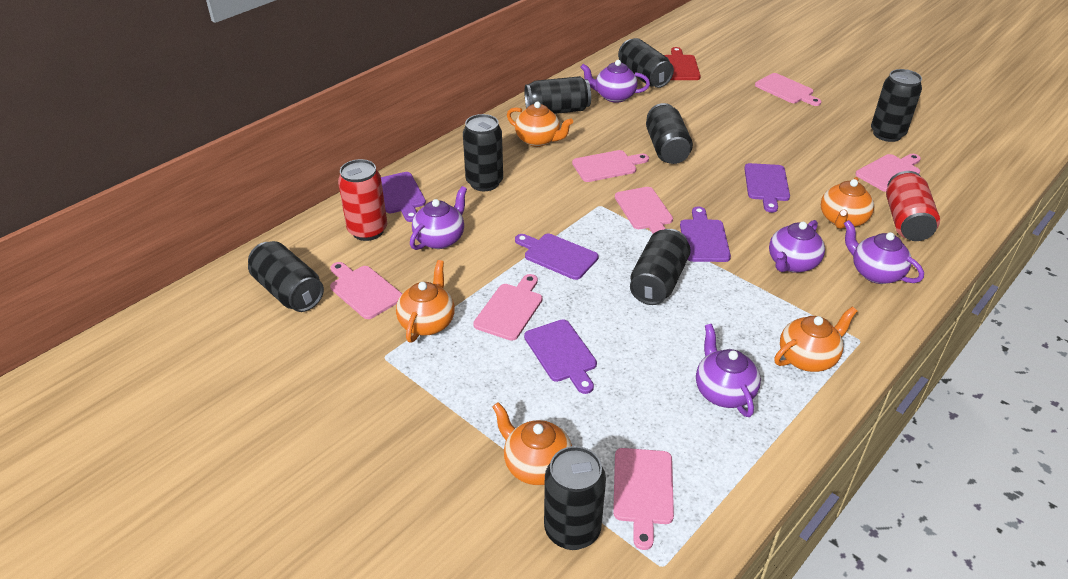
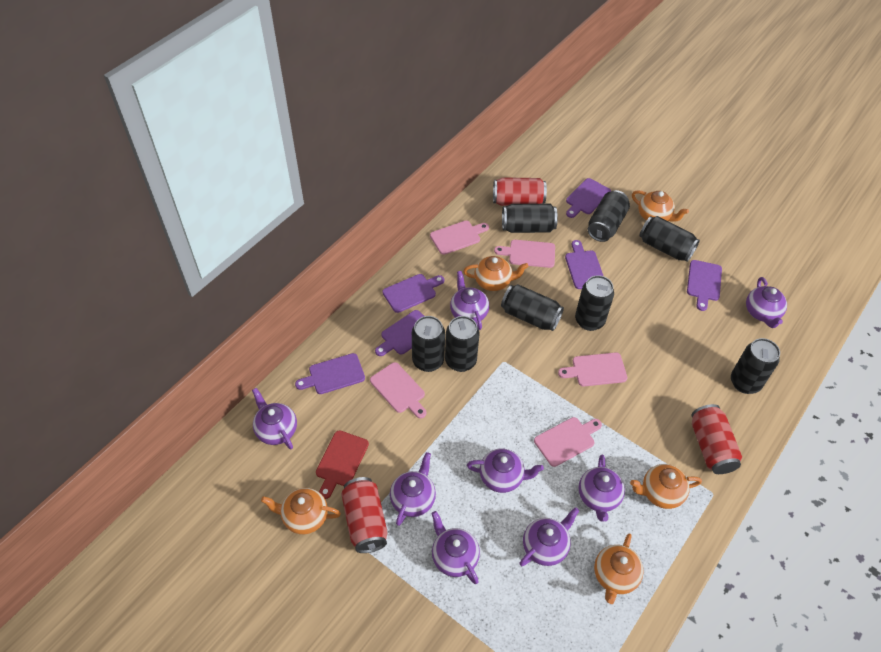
pink cutting board: [330,262,402,319] [473,274,542,341] [572,150,649,182] [613,448,674,550] [615,187,673,234] [755,73,821,106] [855,154,921,192] = 7 -> [370,362,426,418] [430,221,489,255] [494,240,555,268] [534,417,602,467] [558,352,627,387] = 5
purple cutting board: [381,172,426,222] [515,234,599,280] [524,319,597,394] [680,206,731,262] [744,163,790,213] = 5 -> [295,353,365,394] [375,310,424,356] [382,274,444,313] [565,240,603,289] [566,178,611,218] [687,260,722,311] = 6
purple teapot: [410,186,467,250] [580,60,650,103] [696,324,761,417] [769,220,825,273] [844,220,924,284] = 5 -> [252,388,297,450] [390,452,436,526] [431,511,480,584] [450,271,489,330] [467,449,544,493] [519,507,579,567] [579,454,625,522] [746,277,787,328] = 8
red can: [338,159,387,241] [886,171,940,241] = 2 -> [341,477,388,553] [493,177,547,206] [691,404,742,474] = 3

